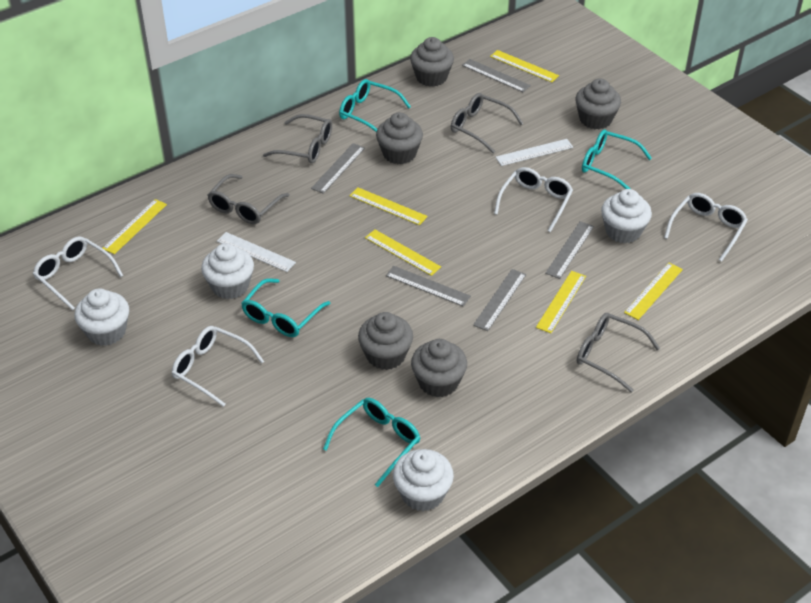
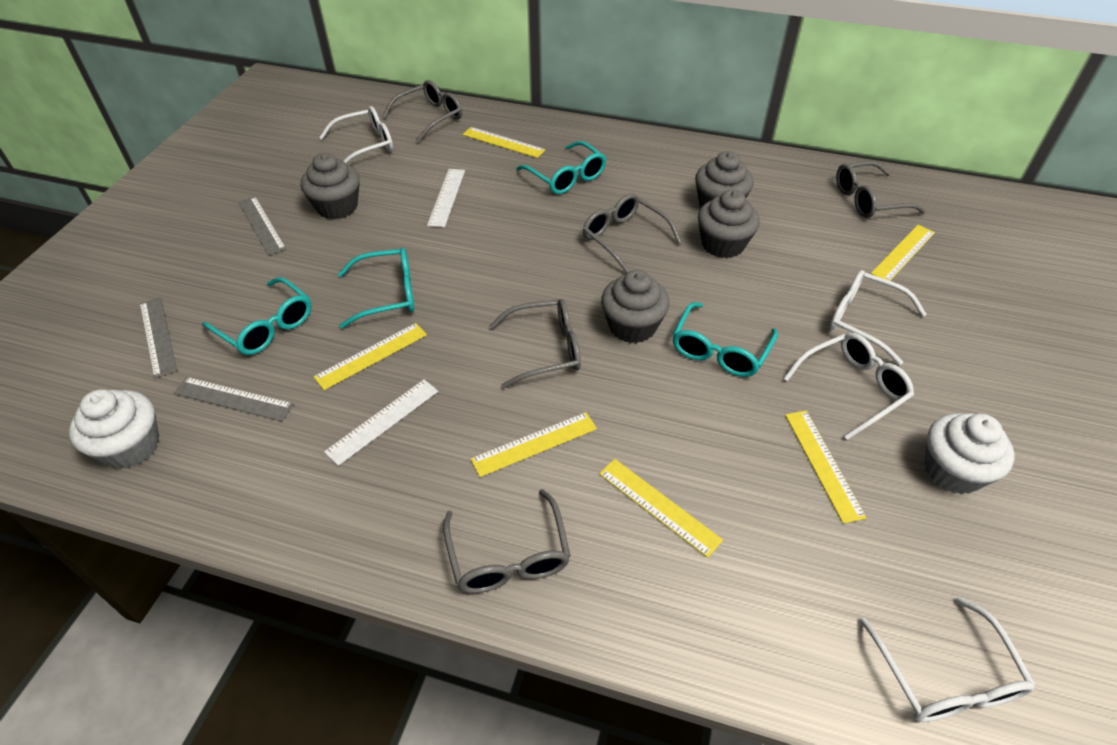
grey cupcake: [358,312,413,370] [376,112,423,164] [410,37,454,87] [411,339,467,397] [575,78,621,129] = 5 -> [301,153,360,219] [601,270,670,343] [695,151,754,207] [698,189,760,258] = 4
grey glasses: [208,174,290,224] [263,114,332,163] [451,93,524,154] [577,313,660,393] = 4 -> [382,80,462,143] [443,489,571,594] [489,299,581,388] [583,194,682,273] [836,161,926,218] = 5
grey ruler: [311,143,365,194] [386,266,471,307] [462,59,531,92] [473,269,526,331] [545,221,594,279] = 5 -> [140,297,177,379] [174,377,294,421] [238,196,286,256] = 3
white cupcake: [74,288,129,346] [201,243,254,299] [393,449,454,511] [601,189,652,243] = 4 -> [69,389,159,469] [924,413,1014,494] = 2

